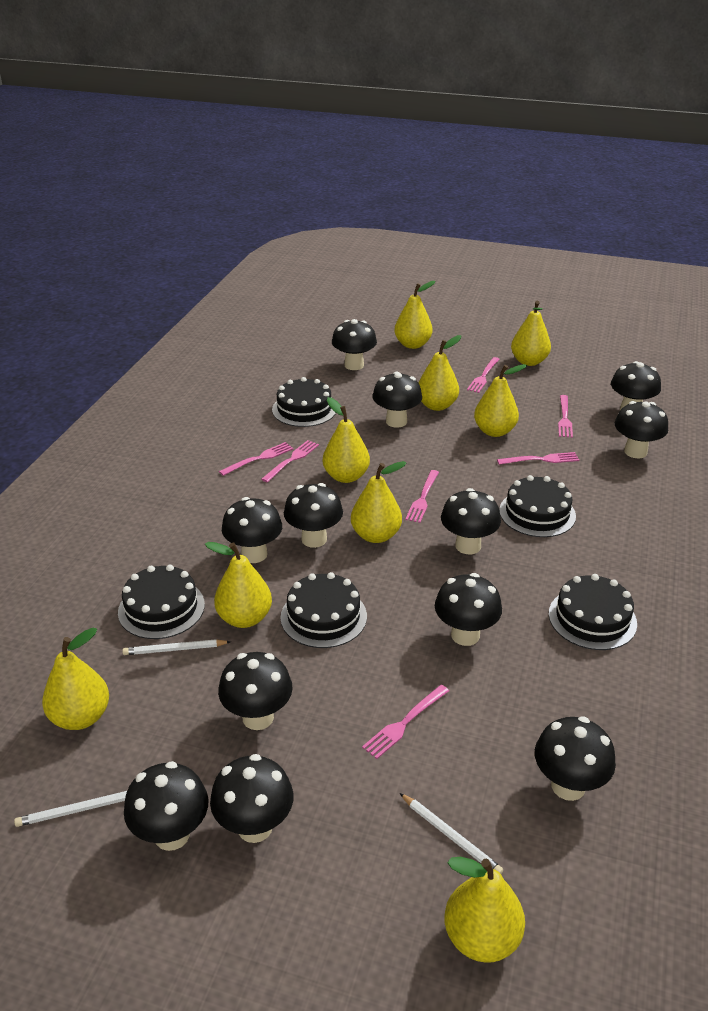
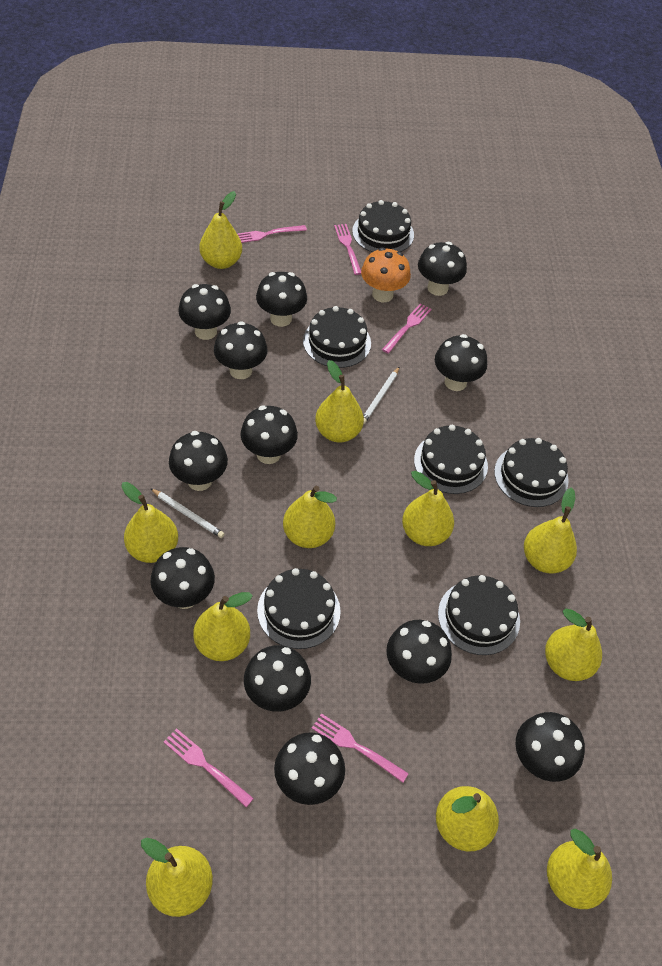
black cake: [118,565,205,639] [272,377,336,427] [280,572,367,648] [499,475,576,537] [549,574,637,650] = 5 -> [257,568,341,649] [303,306,371,368] [352,200,414,252] [414,425,488,494] [438,575,520,655] [494,438,569,507] = 6
orange mushroom: none = 0 -> [361,247,411,302] = 1
pink fork: [219,442,293,476] [261,440,319,483] [362,685,449,759] [405,470,439,523] [467,357,500,393] [497,452,579,465] [558,395,573,438] = 7 -> [164,728,254,807] [237,225,307,243] [312,713,409,783] [334,224,361,275] [382,303,432,354] = 5
white pencil: [14,791,127,827] [122,639,231,655] [400,793,503,874] = 3 -> [150,488,225,538] [363,366,400,424] = 2
yellow pear: [42,628,109,730] [205,542,272,628] [323,397,370,483] [351,461,406,543] [394,281,435,349] [419,335,461,411] [444,857,525,963] [474,364,527,437] [511,301,551,366] = 9 -> [121,482,178,563] [141,838,213,917] [193,592,253,661] [199,191,242,269] [283,486,337,548] [315,360,364,443] [402,471,454,546] [436,786,499,852] [524,487,577,573] [545,609,602,681] [547,828,612,909] = 11

